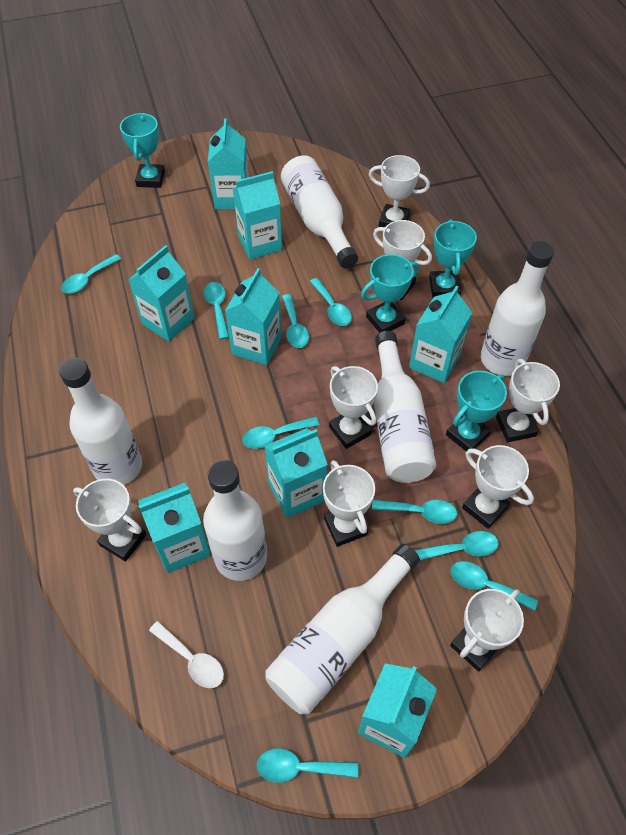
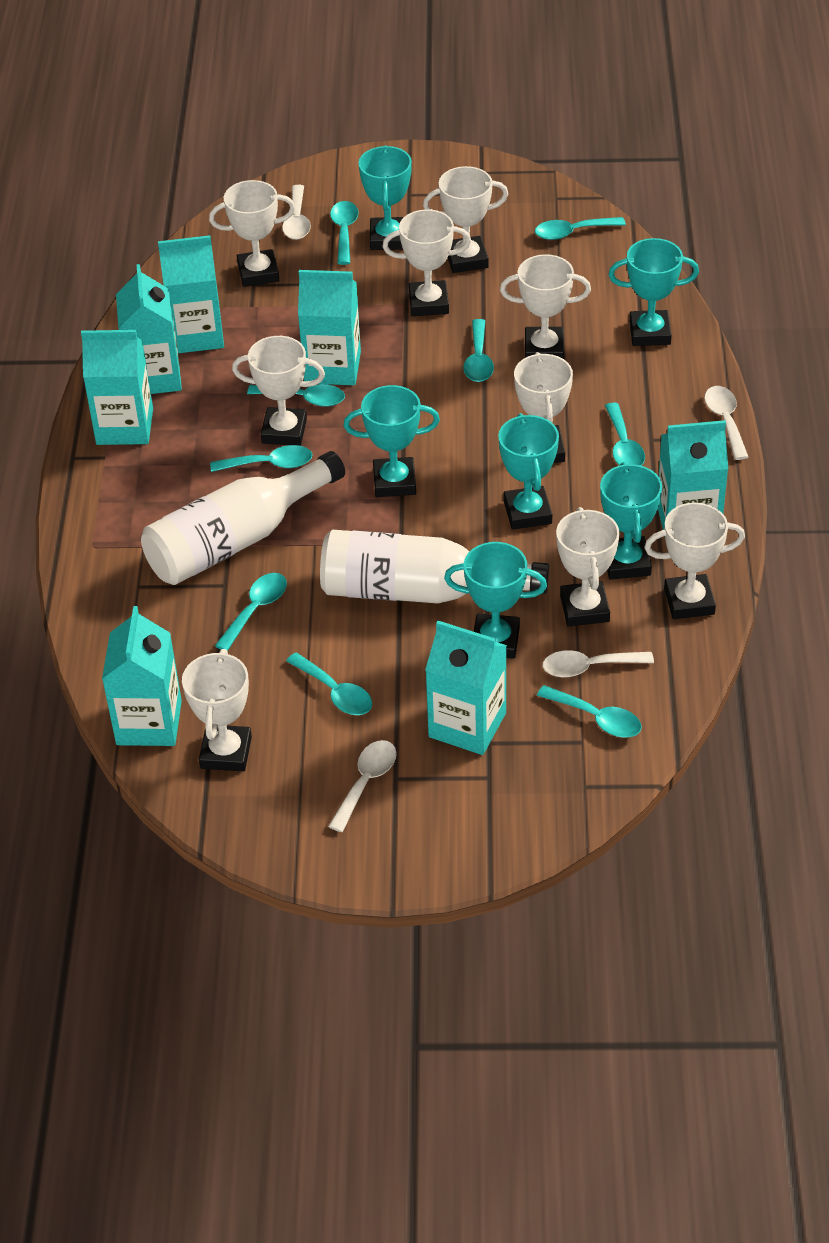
turquoise carton: [128,245,195,342] [138,483,211,573] [208,118,249,209] [225,268,282,365] [233,171,282,260] [264,428,328,518] [358,663,437,758] [409,286,472,383] = 8 -> [81,330,153,445] [102,606,182,746] [116,264,182,394] [158,235,224,353] [298,270,361,385] [425,621,507,755] [658,420,728,530] = 7
turquoise trophy: [120,113,165,188] [361,254,419,333] [429,219,477,298] [446,371,507,451] = 4 -> [344,385,440,497] [358,146,412,250] [444,542,547,659] [498,413,559,530] [600,462,662,580] [608,238,699,346] = 6
white bottle: [59,358,142,485] [203,460,267,581] [265,544,420,714] [281,155,358,268] [374,331,436,483] [481,241,554,376] = 6 -> [141,451,345,585] [320,530,549,603] = 2
white spoon: [149,621,224,688] = 1 -> [282,185,311,240] [328,740,397,832] [542,650,654,677] [704,386,748,460] = 4
white trophy: [73,479,147,562] [323,460,375,547] [329,366,378,449] [369,155,430,227] [373,220,432,300] [450,589,524,671] [462,445,534,529] [496,359,560,442] = 8 -> [182,649,252,771] [209,180,295,287] [232,336,325,446] [383,210,471,316] [423,166,509,273] [500,254,591,359] [514,352,573,463] [556,507,620,626] [644,503,745,619] = 9

